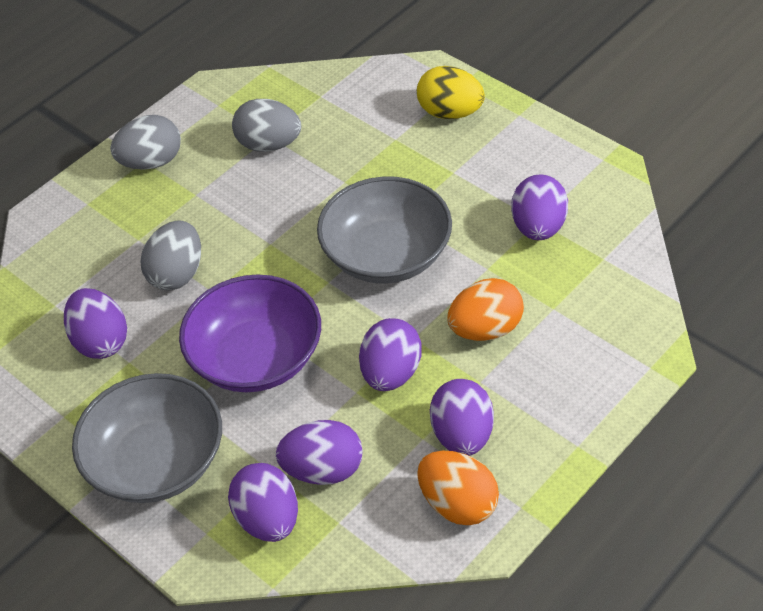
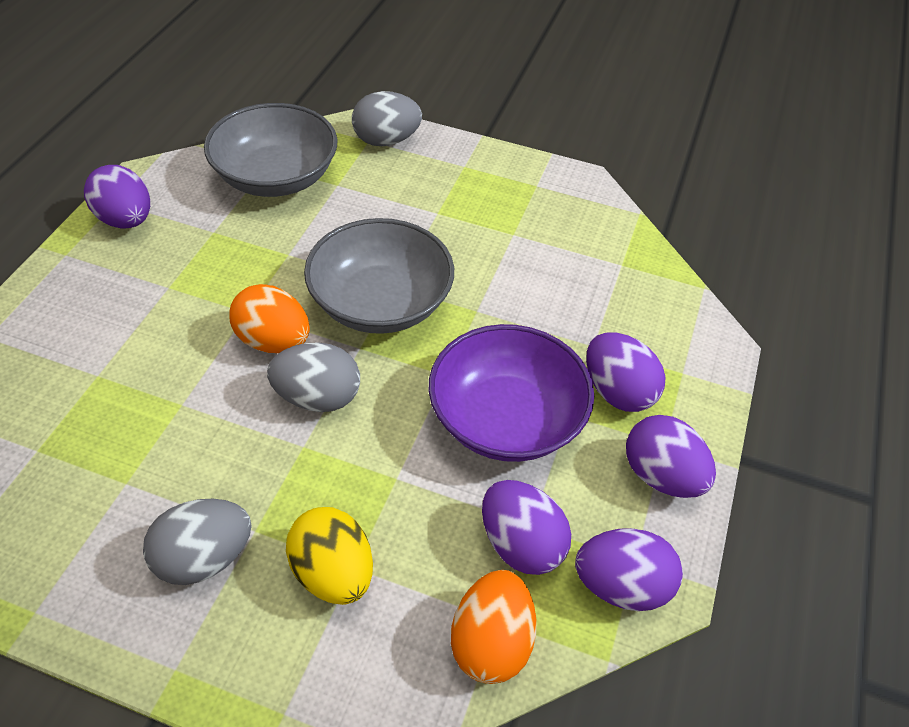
purple egg: [64,288,127,359] [228,463,298,542] [276,420,363,485] [359,318,422,391] [430,379,494,456] [511,174,568,240] = 6 -> [84,165,150,229] [482,480,571,575] [575,528,683,611] [586,332,666,412] [626,415,716,498] = 5

